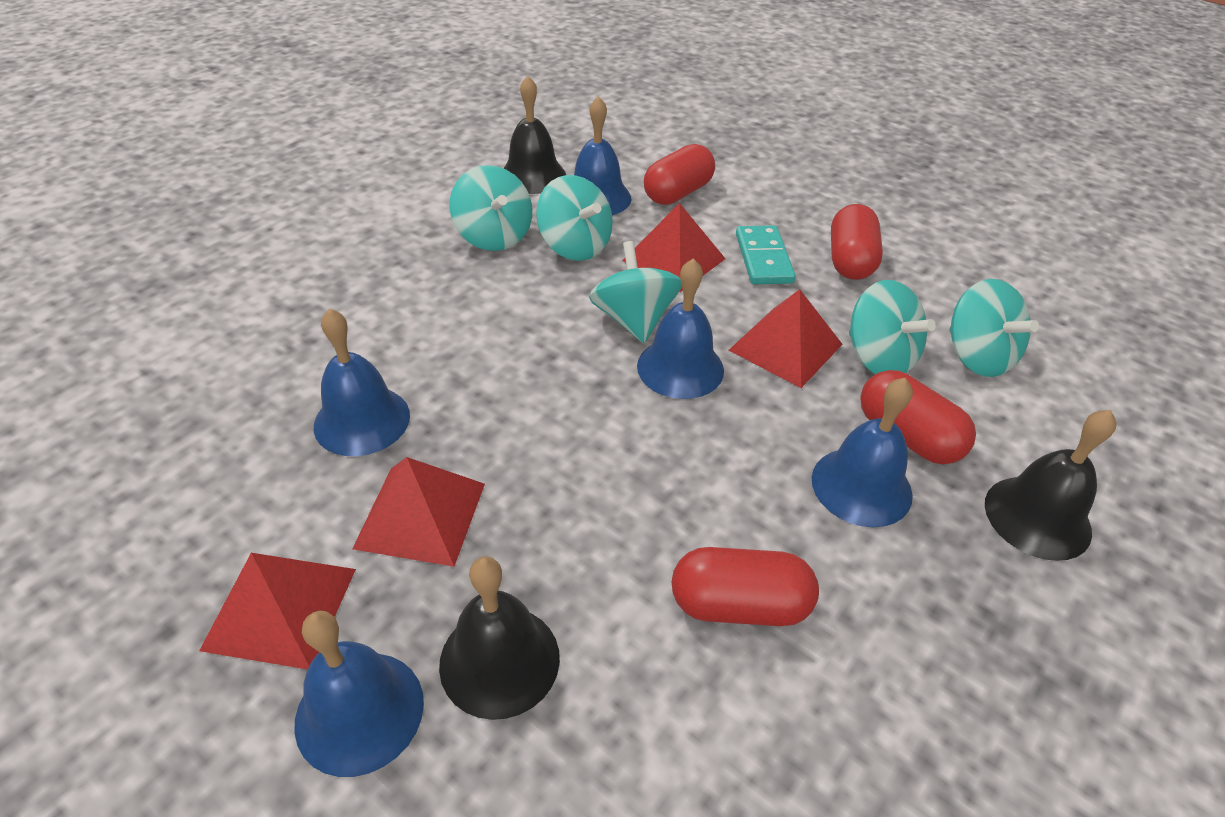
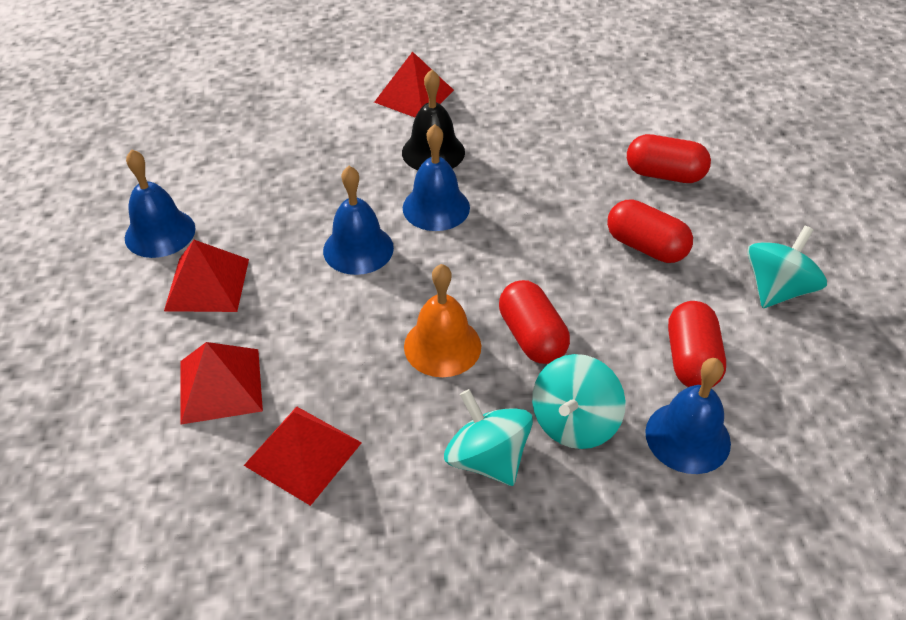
black bell: [439,556,560,720] [503,76,566,194] [985,410,1117,561] = 3 -> [402,69,465,170] = 1
blue bell: [294,611,424,777] [314,308,410,456] [574,96,631,215] [637,258,724,399] [812,378,913,527] = 5 -> [125,149,195,258] [323,166,394,275] [403,124,470,231] [645,358,731,474] = 4
orange bell: none = 0 -> [404,264,481,377] = 1
turquoise domino: [736,225,796,284] = 1 -> none = 0
turquoise spinning top: [450,165,532,251] [536,175,613,261] [589,241,682,343] [849,280,936,374] [949,279,1039,377] = 5 -> [444,389,533,486] [532,354,626,449] [747,226,827,308] = 3

